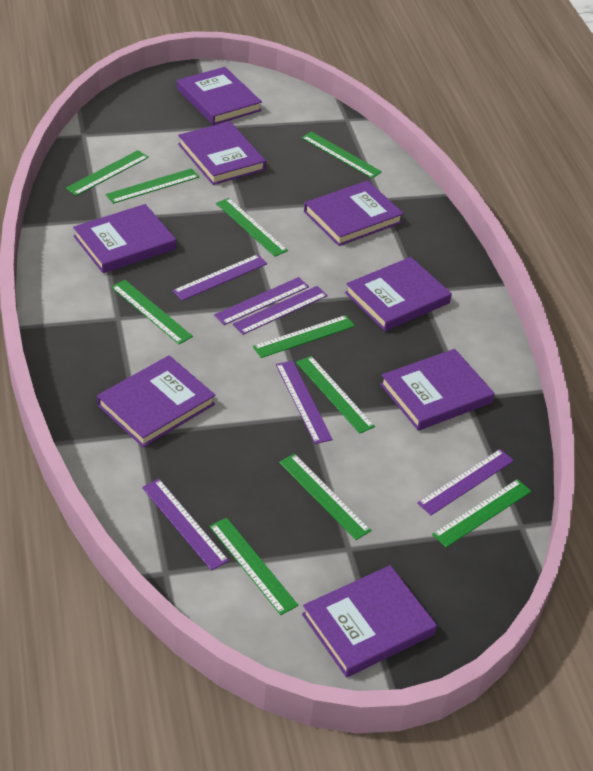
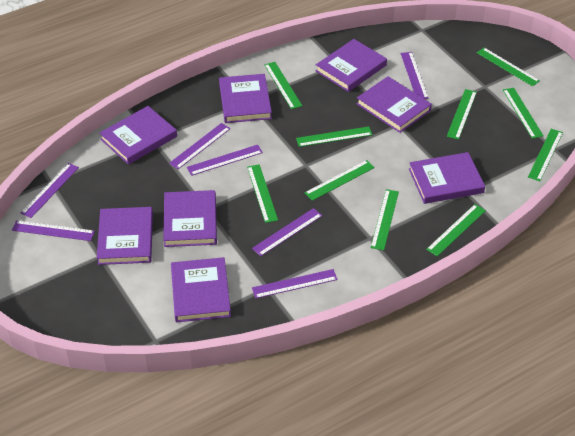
purple ruler: [142,479,229,571] [172,254,267,301] [214,277,309,325] [233,286,328,335] [276,361,333,444] [417,449,514,515] = 6 -> [12,220,95,241] [21,163,79,218] [169,123,231,169] [187,145,263,176] [252,208,322,256] [252,269,338,299] [401,52,429,99] = 7

